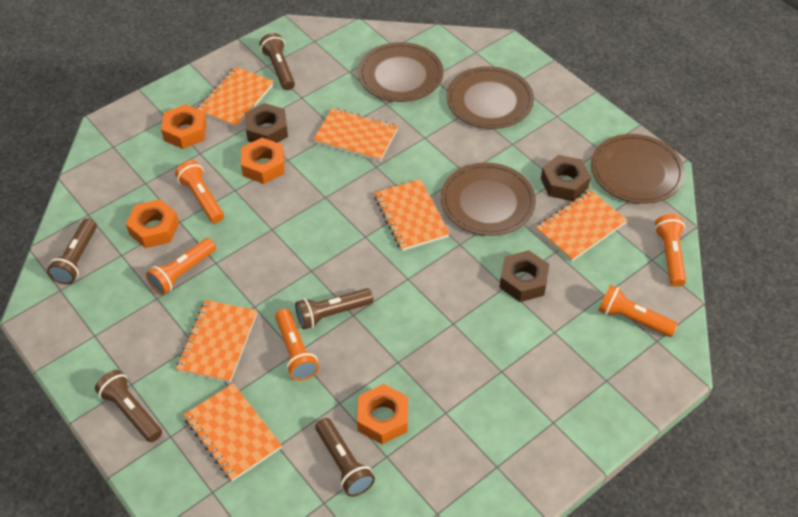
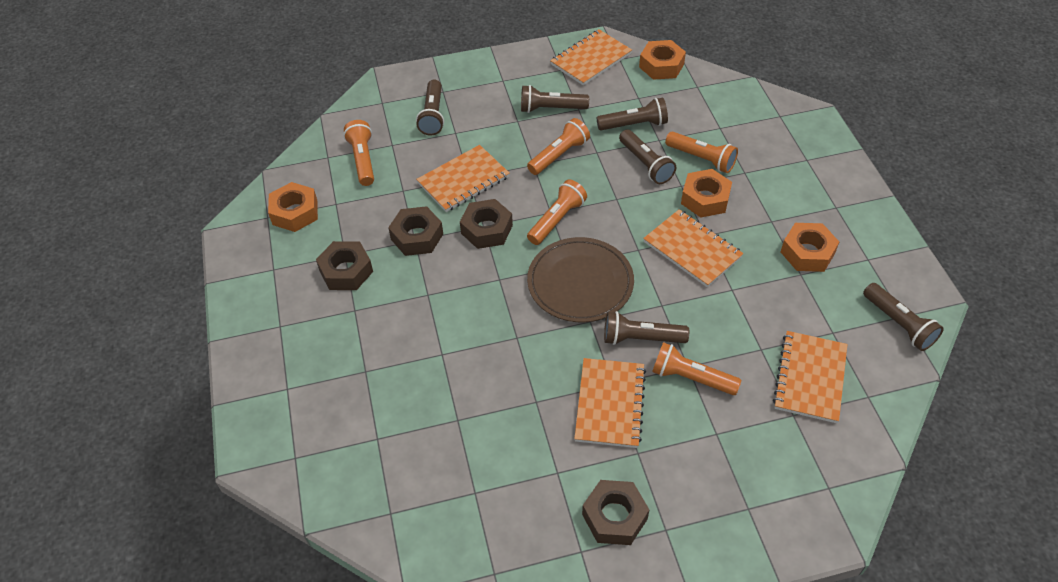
brown flashlight: [47,218,97,285] [95,370,162,442] [260,33,295,90] [295,288,373,329] [315,418,375,497] = 5 -> [416,80,444,136] [521,85,589,113] [597,98,668,130] [604,311,689,345] [619,129,676,184] [863,283,944,351] = 6
brown nut: [245,103,288,143] [499,250,550,302] [541,155,591,201] = 3 -> [316,241,373,290] [388,206,443,256] [460,199,513,249] [582,480,649,545] = 4
brown plate: [358,42,443,102] [441,162,536,236] [447,66,534,129] [591,134,685,204] = 4 -> [527,237,634,322] = 1
orange notebook: [176,300,257,383] [184,383,282,481] [197,67,274,128] [313,108,398,162] [374,179,450,251] [536,190,627,261] = 6 -> [416,145,510,212] [550,29,632,86] [574,358,646,448] [643,209,744,287] [773,331,848,423] = 5

